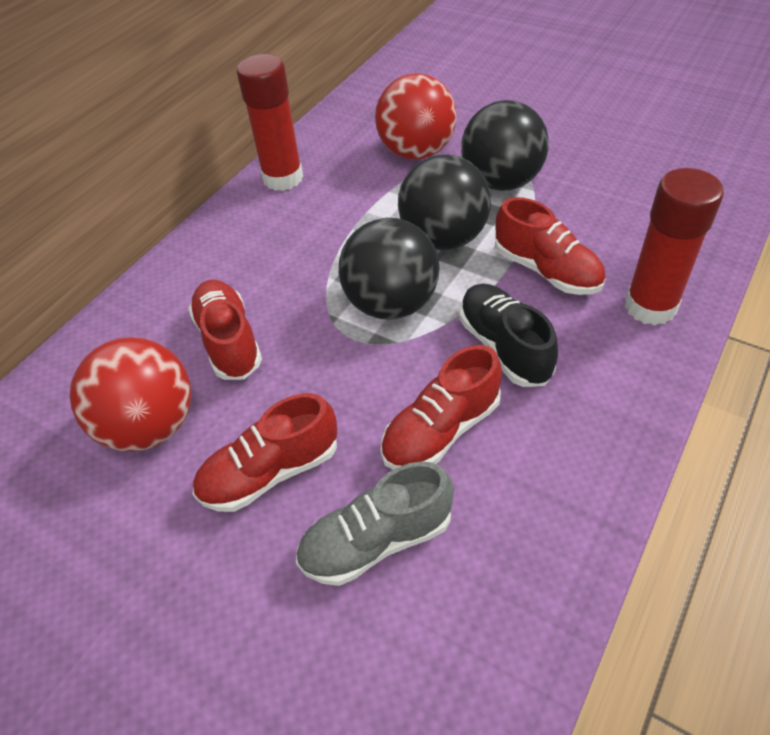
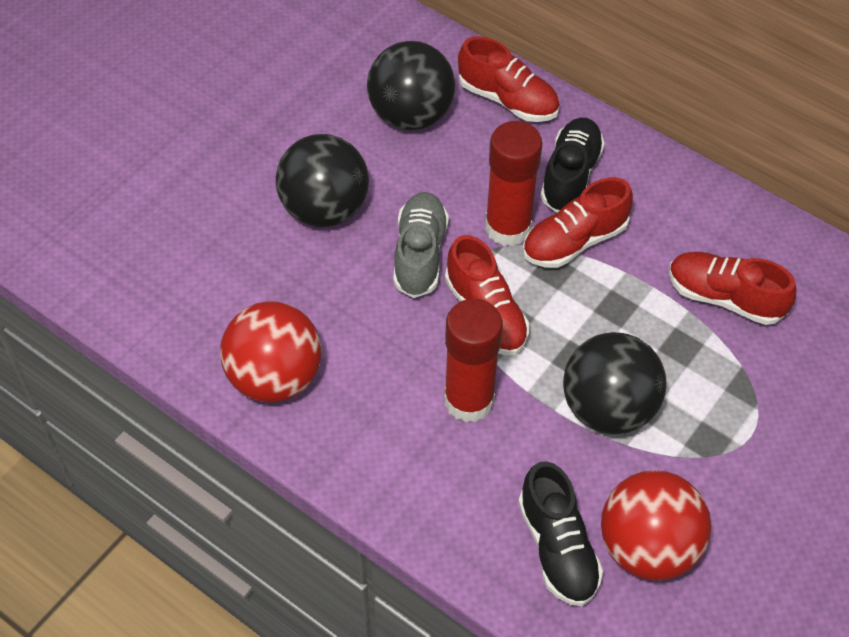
black shoe: [459,284,558,387] = 1 -> [518,461,603,606] [540,118,605,213] = 2

